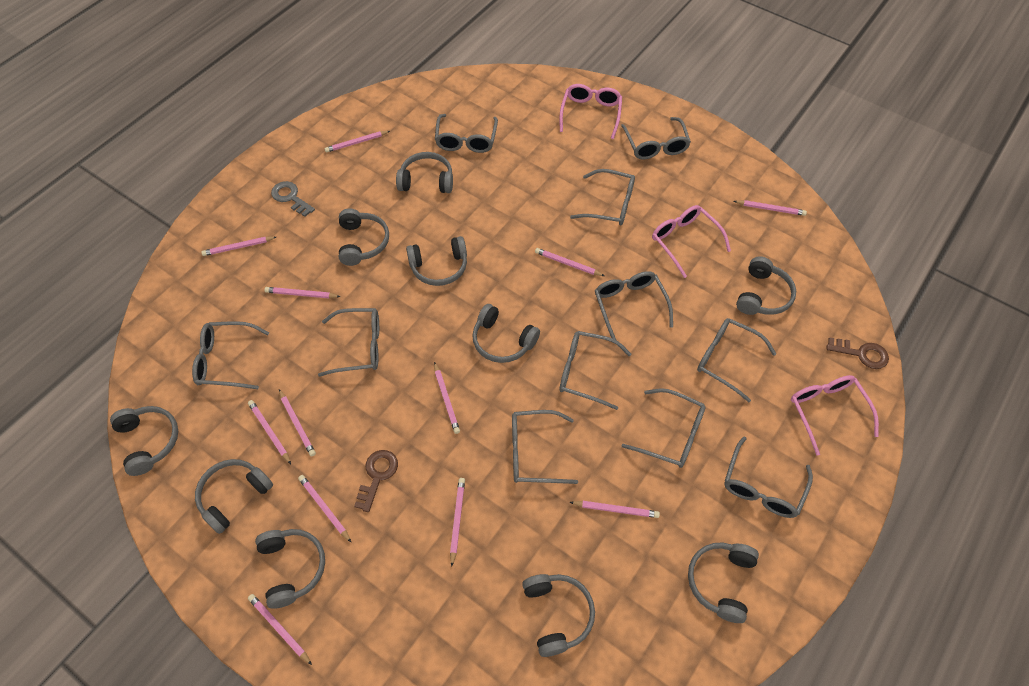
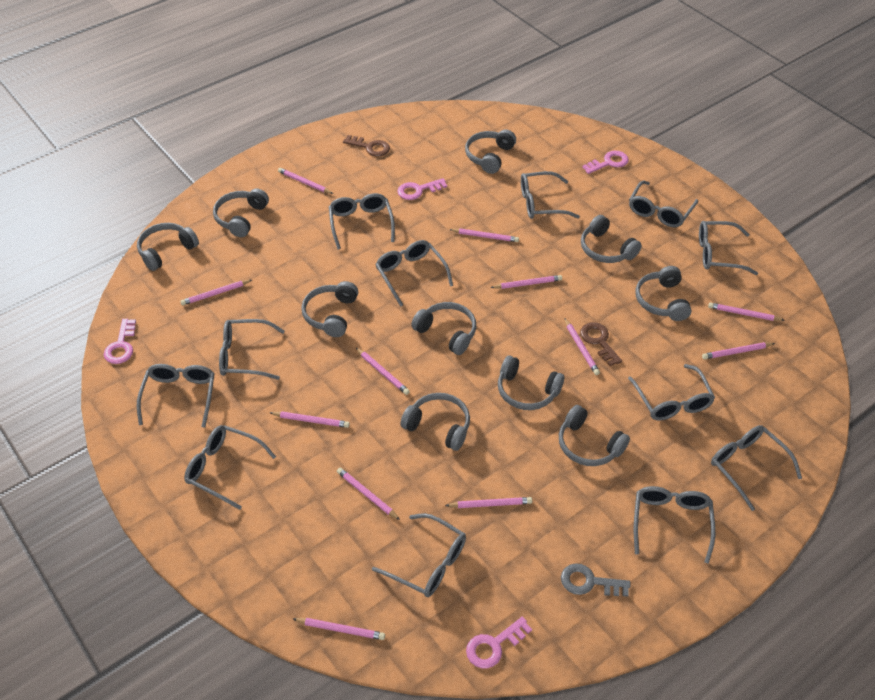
grey glasses: [192,321,269,389] [318,308,379,377] [435,114,498,153] [512,410,578,484] [559,331,631,410] [570,169,635,226] [595,271,673,341] [621,117,691,159] [621,388,706,468] [697,318,776,402] [724,436,813,518] = 11 -> [137,364,215,428] [184,425,276,510] [219,319,285,380] [329,193,395,250] [372,513,466,597] [375,240,453,307] [521,171,580,219] [628,364,715,420] [629,181,698,227] [634,486,715,563] [699,221,758,275] [711,425,802,511] = 12
pink glasses: [559,84,622,139] [652,205,731,278] [791,375,879,456] = 3 -> none = 0
pink key: none = 0 -> [104,319,136,364] [397,178,447,200] [466,617,532,668] [582,151,629,174] = 4

